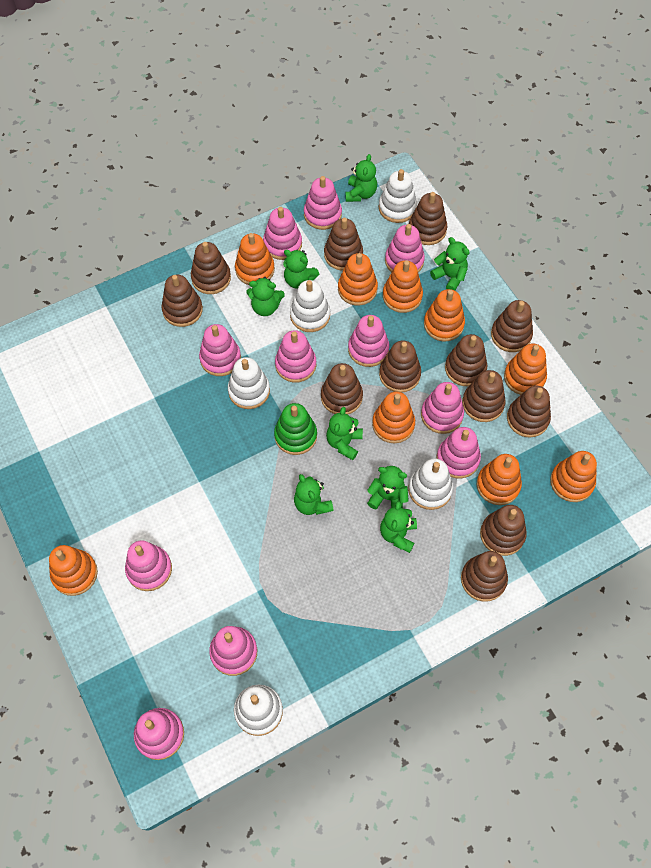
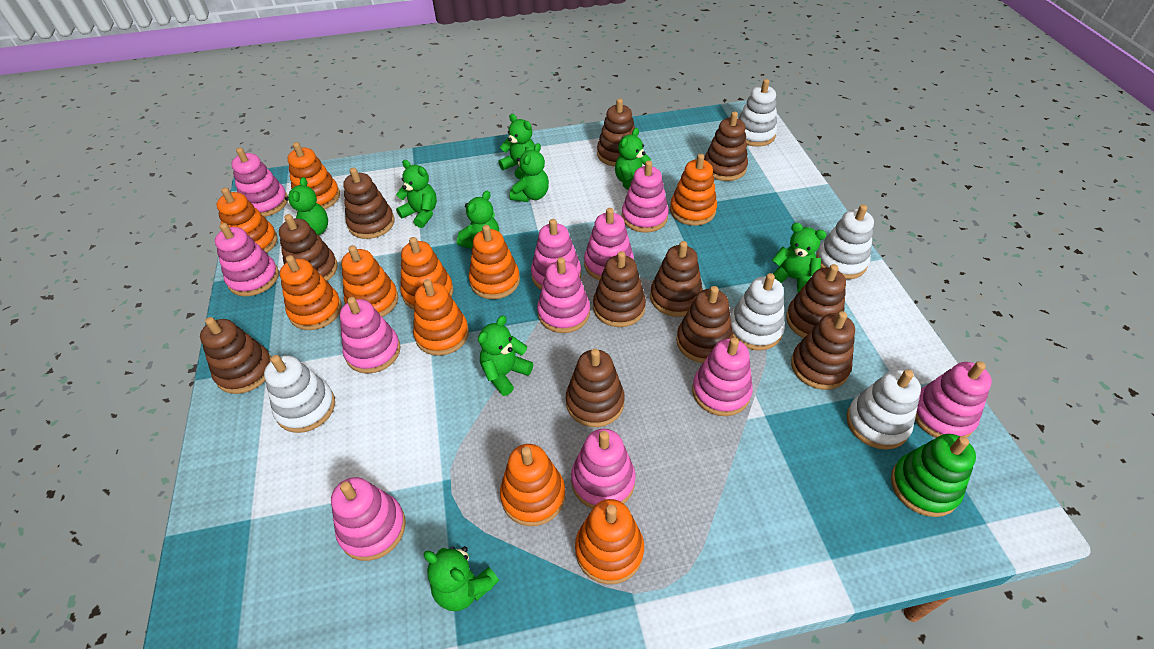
brown stacking toy: [161,275,203,327] [191,242,231,294] [321,363,363,414] [324,218,363,271] [379,340,421,393] [409,192,447,245] [445,334,487,386] [461,551,508,602] [462,370,506,422] [480,505,527,556] [491,300,533,352] [507,386,551,437] = 12 -> [200,317,271,394] [279,214,338,281] [343,168,394,239] [566,349,625,427] [593,251,646,327] [597,98,635,167] [650,241,703,317] [676,286,733,363] [704,111,748,181] [786,264,846,338] [791,311,855,390] = 11
green teddy bear: [247,277,285,316] [283,250,319,289] [294,474,334,515] [326,407,363,460] [345,154,377,202] [367,466,409,509] [380,501,417,553] [430,237,470,291] = 8 -> [285,177,328,235] [396,160,437,228] [423,546,499,611] [457,191,499,249] [478,316,533,396] [498,114,535,179] [509,143,549,202] [615,128,651,190] [772,223,827,293] = 9
orange stacking toy: [49,545,98,596] [235,233,275,285] [338,253,378,306] [372,392,415,443] [383,260,423,313] [424,289,465,342] [477,454,522,505] [504,344,547,395] [550,451,597,502] = 9 -> [216,187,278,253] [280,255,342,330] [287,142,340,210] [341,245,398,317] [400,237,453,310] [413,279,469,356] [469,225,520,299] [500,444,565,526] [575,499,644,584] [670,154,717,226] = 10

